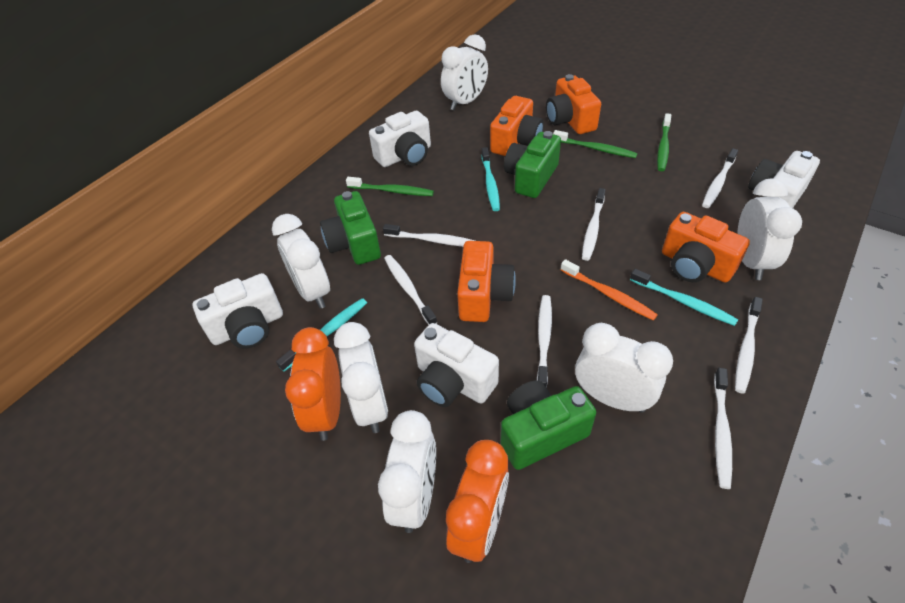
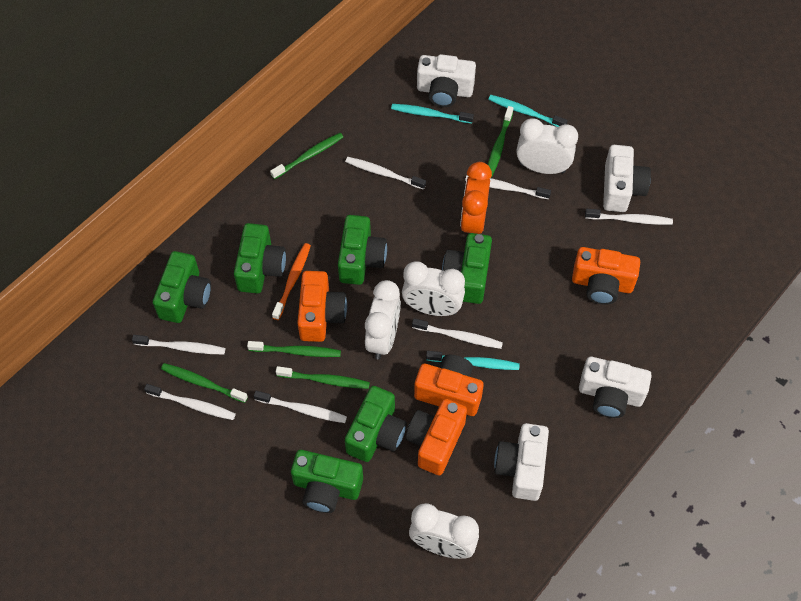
green camera: [320,191,381,265] [501,380,596,470] [504,131,561,198] = 3 -> [153,251,211,323] [234,223,286,293] [291,450,363,513] [338,215,387,285] [345,386,407,462] [442,233,492,304] = 6
green toothbrush: [346,177,434,196] [553,130,637,158] [657,113,671,171] = 3 -> [161,363,248,403] [247,341,341,357] [270,133,343,179] [276,366,370,389] [488,106,514,178] = 5
orange clock: [285,327,341,441] [446,440,509,563] = 2 -> [460,162,492,234] = 1
white clock: [272,214,330,309] [334,322,388,433] [378,410,436,533] [441,34,488,110] [575,323,673,413] [737,178,802,280] = 6 -> [365,280,401,360] [402,261,465,316] [409,503,479,559] [517,118,578,174] = 4

